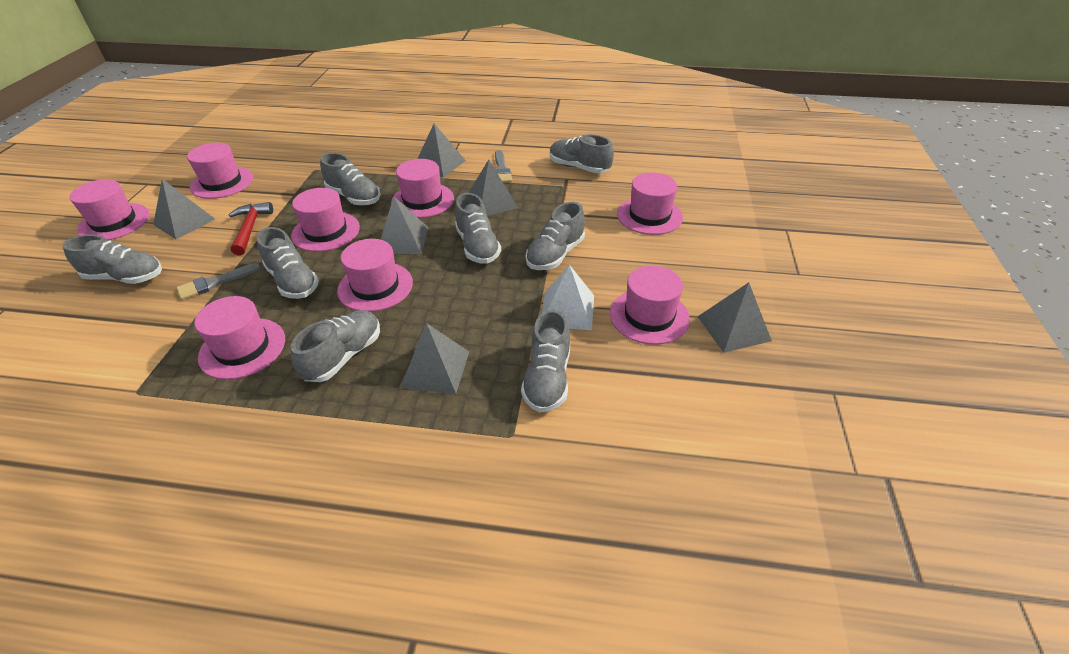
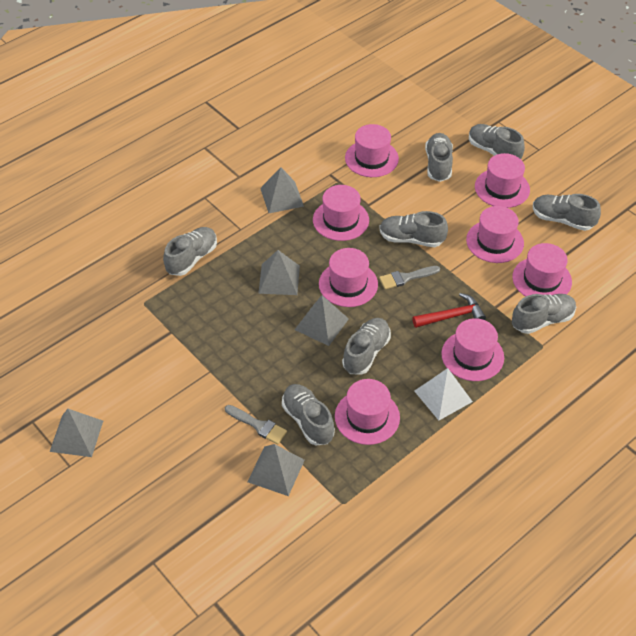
grey pyramid: [153,179,215,239] [381,197,429,254] [400,323,469,394] [418,124,466,178] [469,159,518,216] [698,282,772,353] = 6 -> [50,409,103,457] [248,444,305,496] [258,250,300,295] [260,167,304,213] [295,295,349,346] = 5

